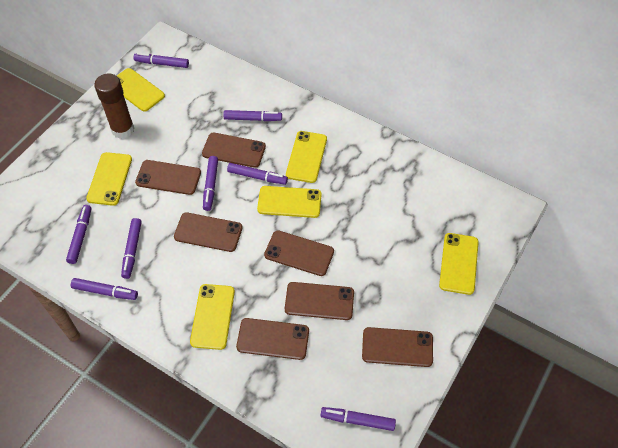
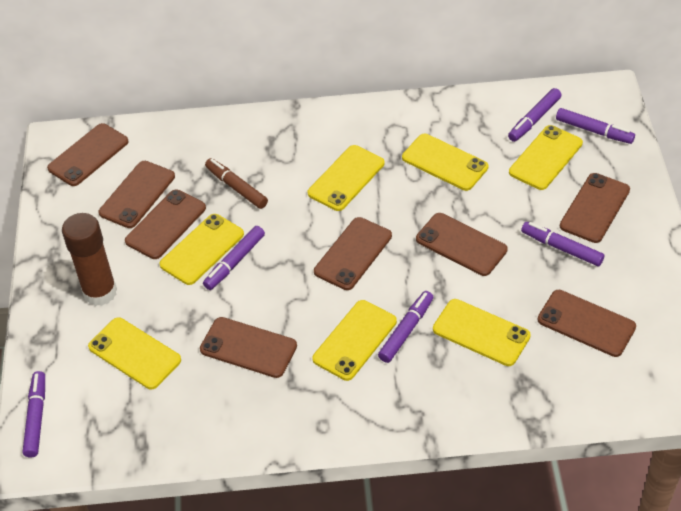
brown marker: none = 0 -> [205,158,268,209] = 1
brown phone: [135,160,201,195] [174,212,243,252] [202,132,266,168] [236,318,309,360] [264,230,334,276] [285,282,354,320] [362,327,433,367] = 7 -> [47,123,129,186] [99,161,175,228] [125,190,206,259] [200,317,297,378] [314,217,392,290] [416,213,508,276] [538,290,636,357] [560,173,630,243] = 8
purple marker: [66,205,91,264] [71,278,138,300] [121,218,142,279] [134,53,189,68] [203,156,218,211] [223,110,282,121] [227,163,288,185] [321,407,396,431] = 8 -> [23,371,45,458] [203,226,265,290] [378,291,433,363] [508,88,562,142] [521,222,604,266] [556,108,635,144] = 6
yellow phone: [86,152,132,206] [117,68,165,112] [190,284,235,350] [257,186,322,218] [286,131,327,183] [439,233,479,295] = 6 -> [88,317,181,389] [159,214,244,285] [308,145,384,211] [312,300,397,381] [402,134,488,191] [433,299,531,366] [509,125,583,190] = 7

